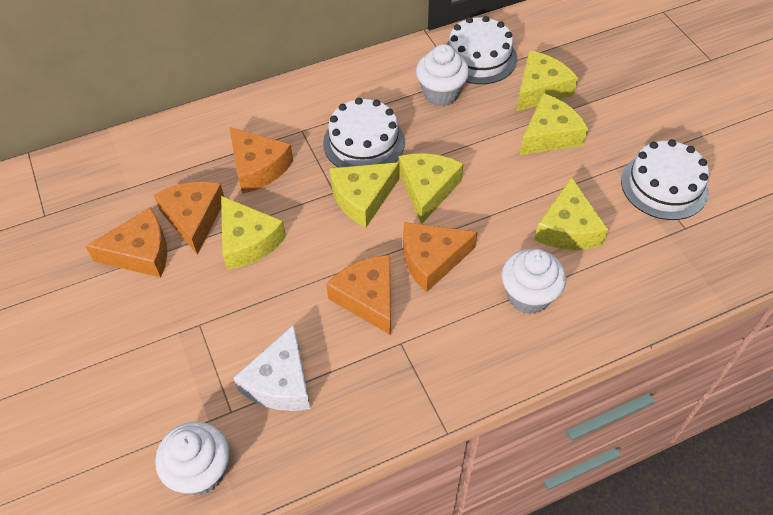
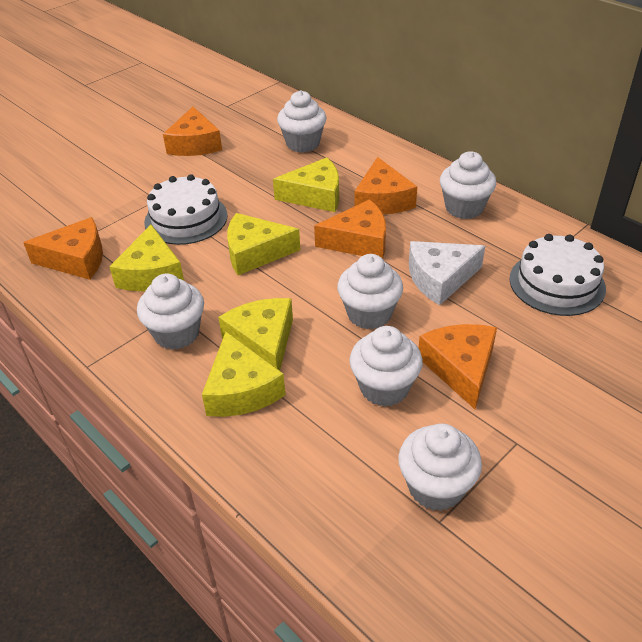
white cake: [323,98,405,168] [447,16,517,84] [621,139,709,220] = 3 -> [144,174,228,245] [509,234,606,316] = 2
white cupcake: [155,422,229,495] [416,44,469,106] [501,249,566,314] = 3 -> [137,273,204,350] [277,91,327,153] [337,254,403,329] [349,326,423,407] [398,423,482,511] [440,151,496,219] = 6
yellow cheese: [221,196,286,270] [329,162,399,227] [399,153,464,224] [517,50,578,111] [519,93,588,155] [535,177,608,250] = 6 -> [109,225,184,291] [202,332,285,417] [218,298,293,371] [227,213,300,275] [273,157,339,212] = 5

